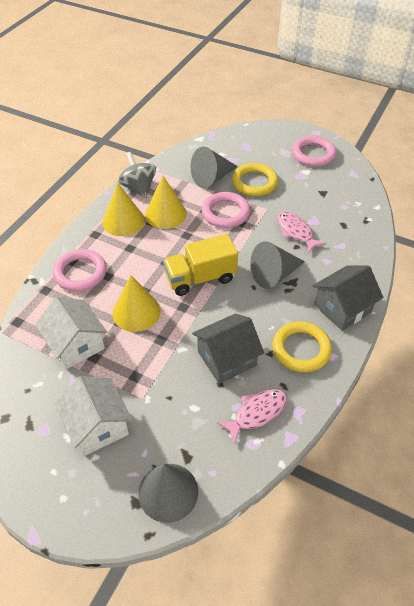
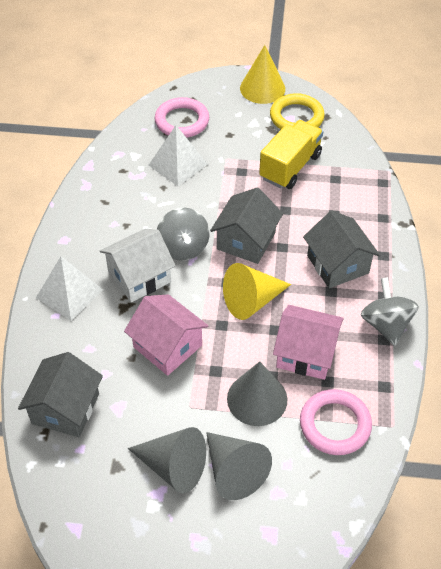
grey house: [192,314,264,384] [313,265,383,331] = 2 -> [18,352,103,437] [210,187,283,264] [303,211,380,288] = 3
grey spinning top: [118,152,156,198] = 1 -> [157,208,210,261] [361,277,419,346] = 2
pink fish: [217,389,287,444] [277,211,326,253] = 2 -> none = 0
pink house: none = 0 -> [124,294,208,376] [273,305,343,380] = 2
pink ring: [53,249,107,291] [201,192,250,228] [292,136,336,167] = 3 -> [155,97,209,138] [300,389,372,455] = 2
white house: [35,297,107,369] [55,376,133,456] = 2 -> [100,228,175,302] = 1
white pyramid: none = 0 -> [36,256,103,321] [149,125,208,186] = 2
yellow cone: [102,183,145,236] [112,275,161,332] [145,176,187,229] = 3 -> [223,263,291,320] [240,45,285,104] = 2
yellow ring: [232,163,278,196] [273,321,332,372] = 2 -> [270,93,325,129] = 1

